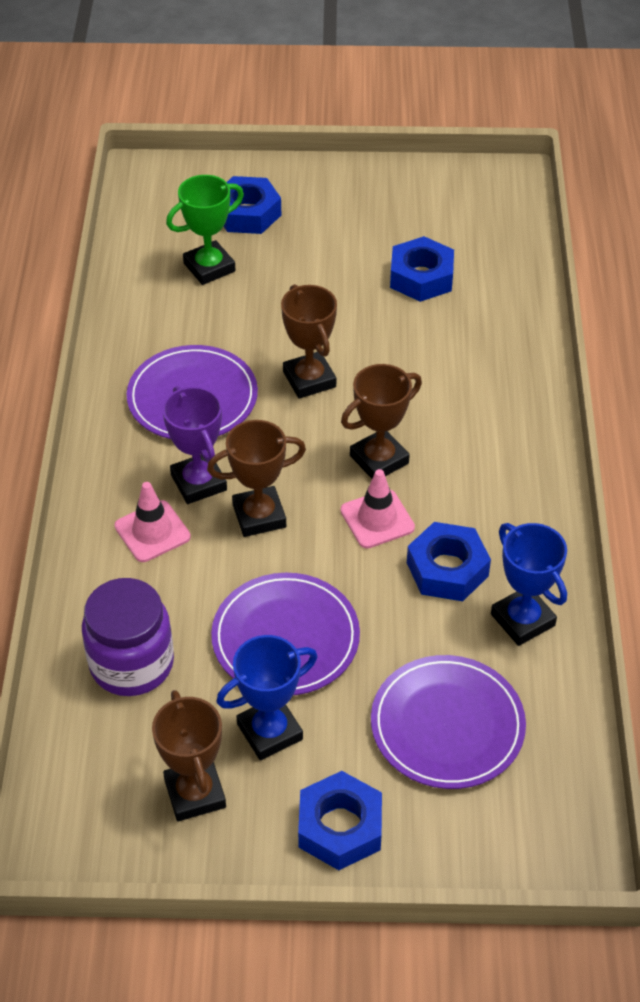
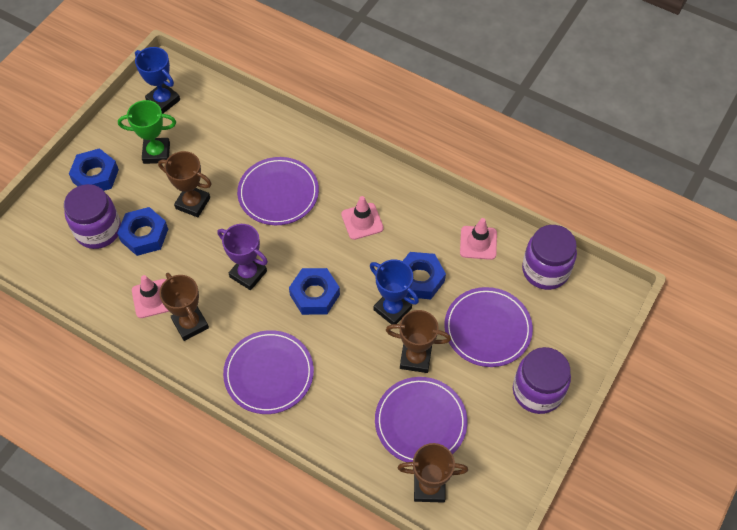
pink traffic cone: [115,482,191,562] [341,469,415,548] = 2 -> [132,275,169,318] [341,196,384,240] [460,218,497,260] = 3
purple jar: [82,578,174,696] = 1 -> [64,184,121,249] [513,347,571,414] [522,225,577,290] = 3
purple plate: [127,345,258,439] [211,573,360,695] [371,655,526,789] = 3 -> [223,330,314,414] [237,157,319,225] [375,377,468,462] [444,287,533,367] = 4

